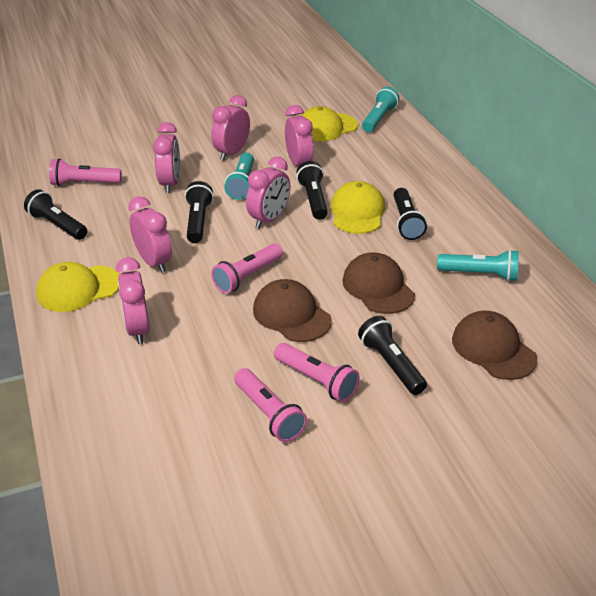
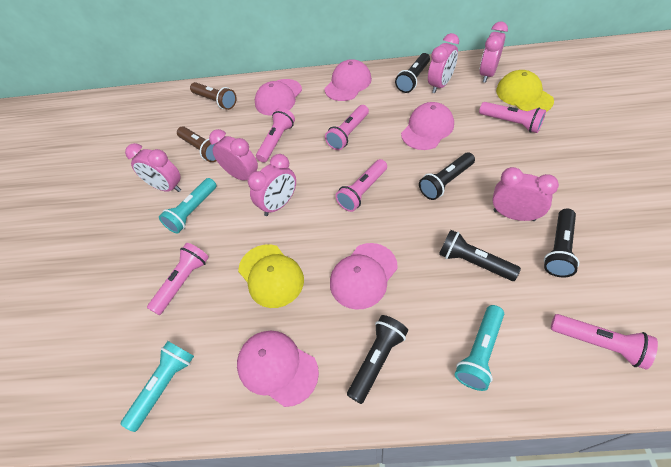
brown cap: [253,279,332,342] [342,252,415,314] [452,311,537,380] = 3 -> none = 0
brown flashlight: none = 0 -> [177,126,217,162] [190,82,236,110] = 2
pink cap: none = 0 -> [237,331,319,407] [255,79,302,116] [324,59,372,101] [330,243,398,310] [401,102,454,150] = 5
pink flashlight: [49,159,122,186] [211,244,283,293] [234,368,307,442] [274,343,360,402] = 4 -> [147,243,209,315] [256,108,295,162] [325,105,369,150] [335,159,387,212] [479,102,546,133] [551,314,658,370] = 6
yellow cap: [36,262,119,312] [301,106,358,141] [331,181,385,234] = 3 -> [238,244,304,308] [496,70,554,112] = 2

